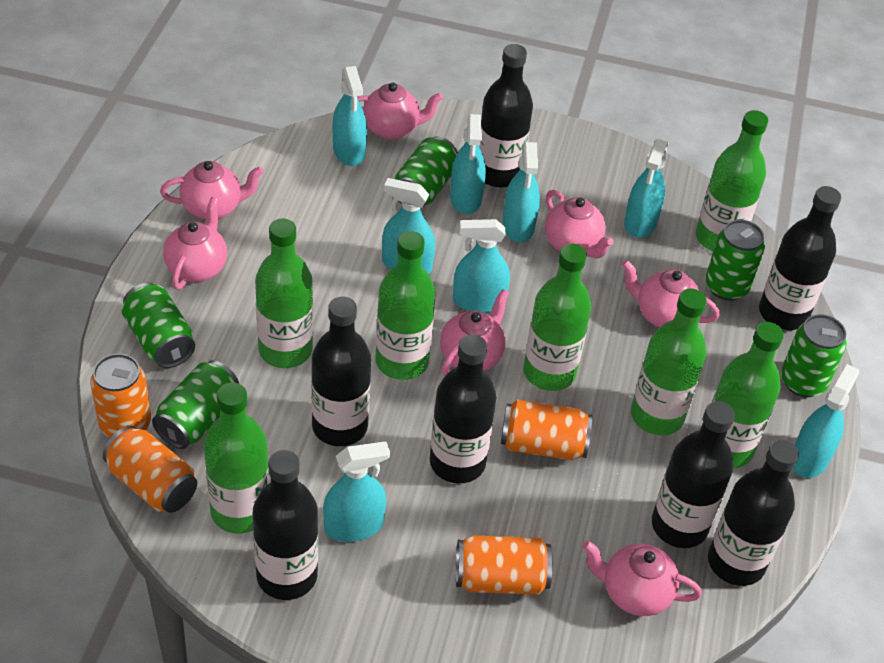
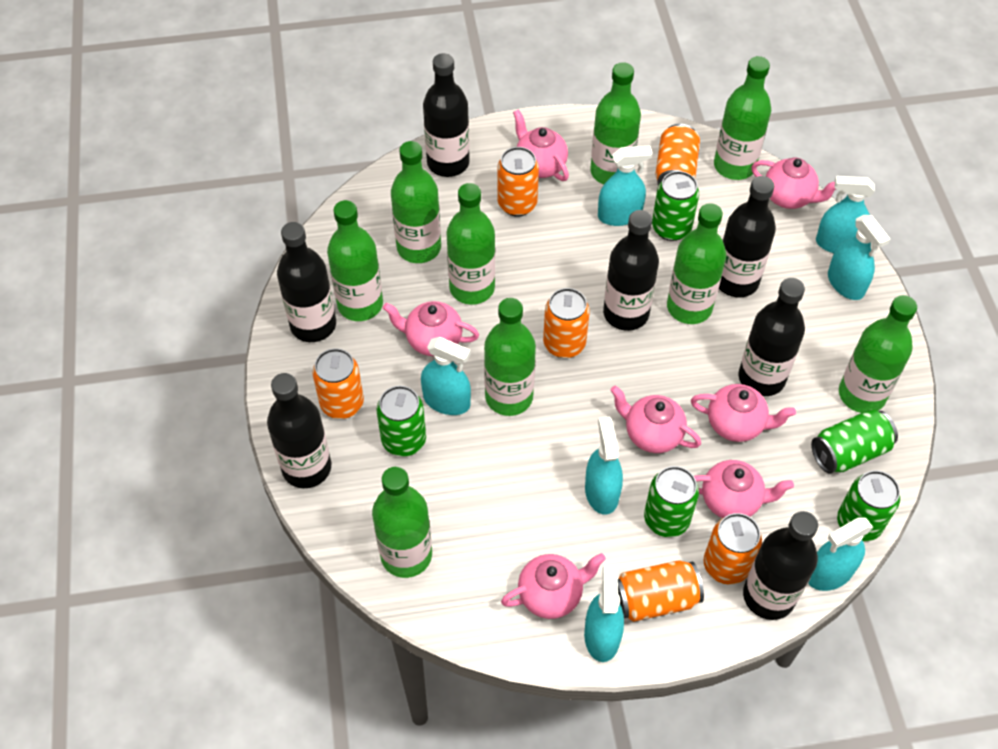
green bottle: [204,382,269,534] [255,219,313,368] [375,231,436,380] [523,244,591,391] [631,289,707,435] [696,110,768,251] [712,322,784,468] = 7 -> [327,200,383,321] [372,467,432,578] [391,141,441,263] [446,183,495,305] [484,298,536,416] [590,62,641,184] [667,203,726,324] [714,56,771,180] [839,295,917,413] = 9
orange can: [90,353,151,438] [103,425,197,513] [456,535,553,595] [501,400,592,460] = 4 -> [312,348,364,419] [497,147,539,217] [543,288,590,358] [618,560,704,622] [655,124,700,185] [704,513,762,585] = 6
turquoise spray bottle: [323,441,390,542] [333,66,367,166] [382,178,435,274] [450,114,486,214] [453,219,510,313] [502,142,540,242] [624,139,669,238] [793,364,859,478] = 8 -> [421,337,471,415] [584,565,624,662] [585,417,623,515] [598,146,653,226] [808,517,873,591] [816,176,875,253] [828,215,890,300] = 7

